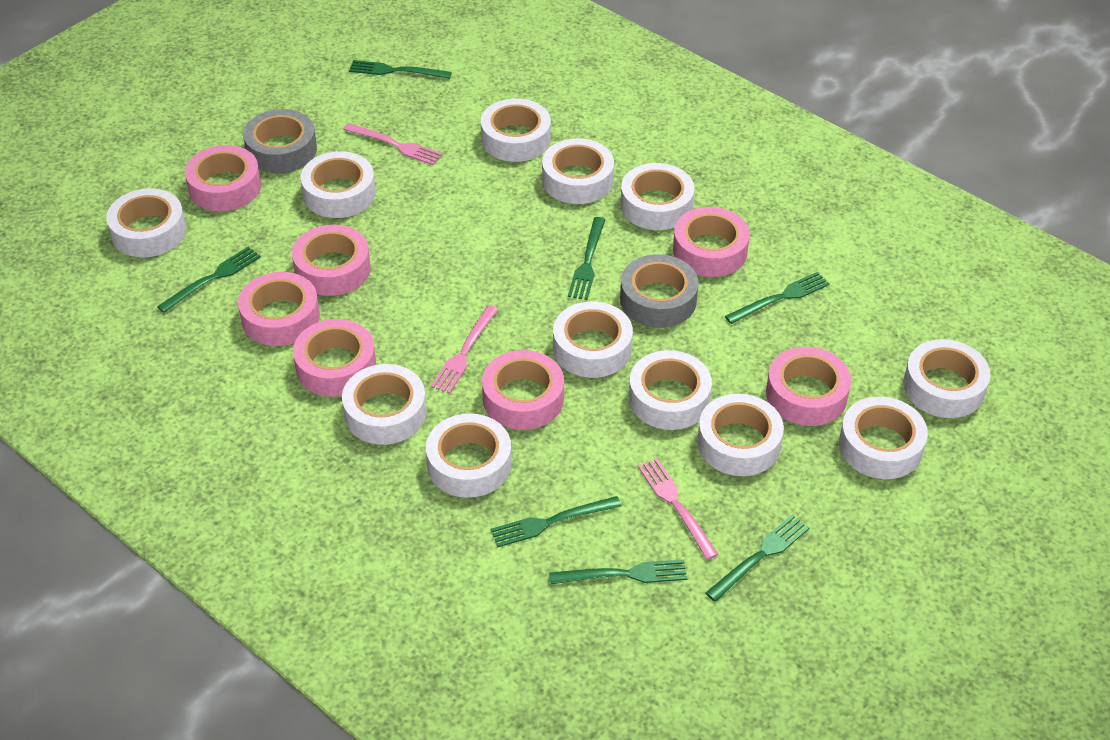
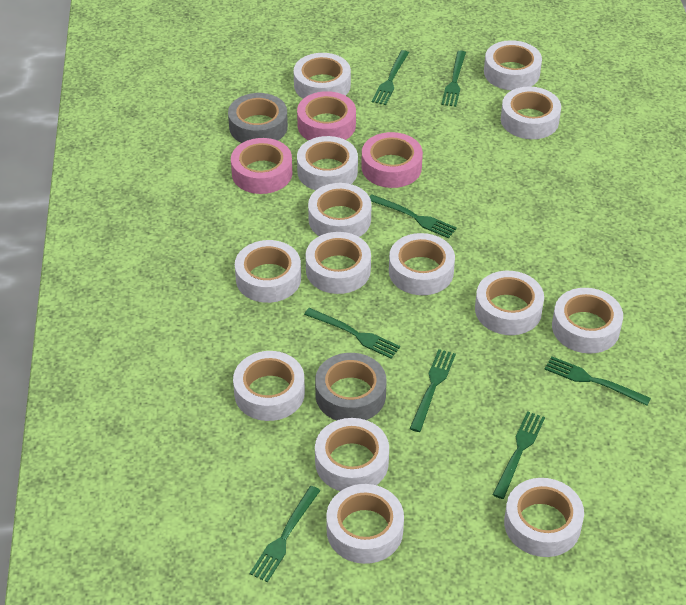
green fork: [157,247,261,313] [349,60,452,79] [491,496,622,547] [549,559,687,584] [568,217,606,300] [705,514,810,602] [725,272,830,324] = 7 -> [250,486,321,583] [304,308,400,359] [369,194,457,238] [372,50,409,105] [410,349,456,432] [441,51,466,107] [493,411,545,499] [545,356,651,406] = 8
pink fork: [343,123,442,165] [431,305,498,394] [638,458,719,560] = 3 -> none = 0
pink tape: [185,145,261,211] [238,272,320,346] [292,224,371,296] [293,319,376,397] [482,350,564,430] [673,207,750,277] [766,347,851,426] = 7 -> [231,138,292,194] [297,91,356,140] [361,132,423,188] = 3
white tape: [106,188,186,258] [301,151,376,218] [342,364,427,445] [426,414,512,498] [481,99,551,162] [542,138,614,204] [553,301,633,378] [620,163,694,230] [629,350,712,430] [697,394,784,476] [839,396,928,479] [903,339,991,418] = 12 -> [233,351,305,421] [235,240,301,303] [294,53,351,99] [297,136,358,190] [305,232,371,294] [308,183,371,237] [315,418,389,491] [326,484,404,564] [389,233,455,295] [475,271,544,335] [484,40,542,90] [501,86,561,139] [504,478,584,557] [552,288,623,354] = 14

